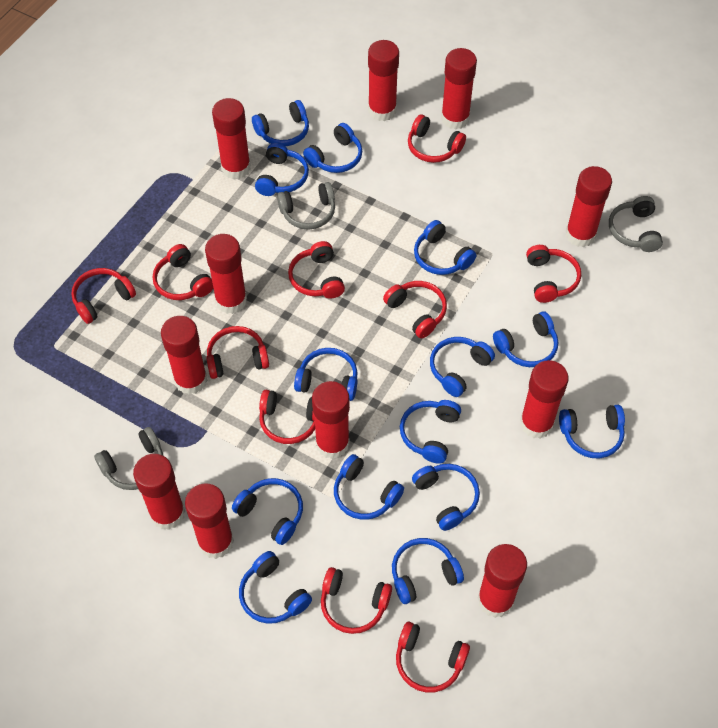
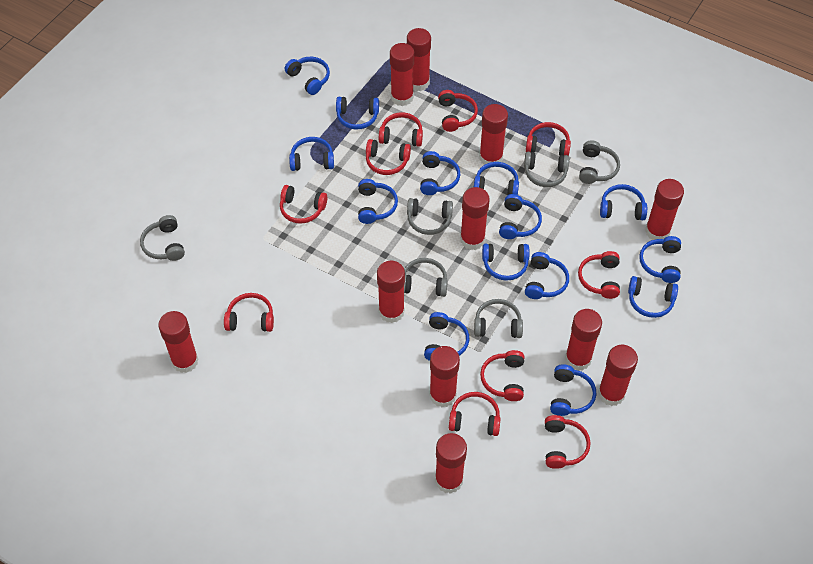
grey headphones: [94,427,163,490] [277,182,335,230] [609,196,663,252] = 3 -> [140,215,185,261] [404,258,448,297] [407,198,453,235] [474,299,523,338] [524,152,569,187] [579,140,620,184] = 6

